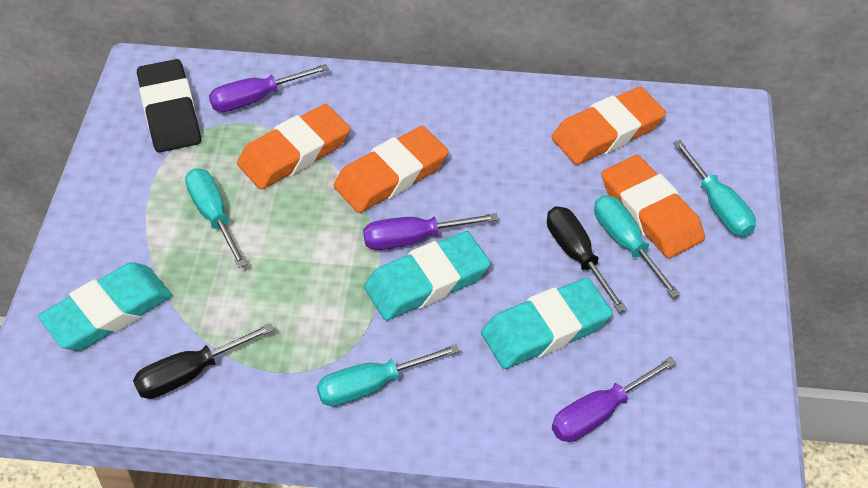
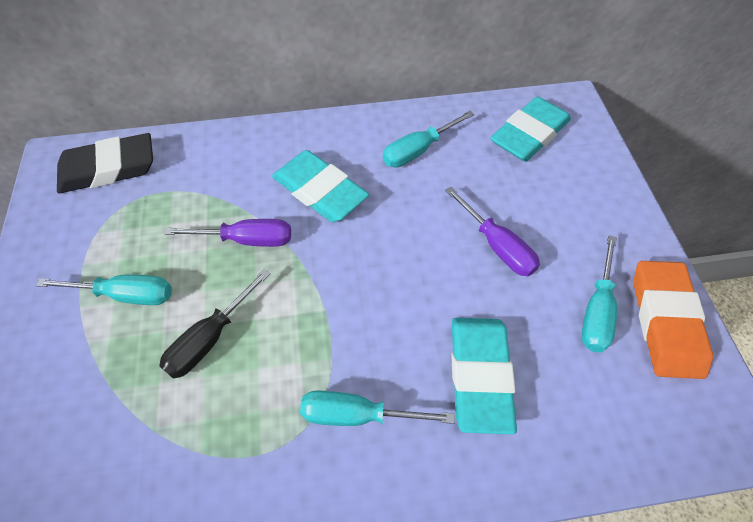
black screwdriver: [133,323,274,399] [547,206,627,312] = 2 -> [159,269,271,379] = 1
orange eraser: [237,104,350,190] [334,126,449,213] [552,87,666,165] [602,155,705,258] = 4 -> [634,261,713,379] = 1
purple screwdriver: [209,64,329,112] [363,213,498,250] [552,356,677,442] = 3 -> [164,219,291,247] [445,187,540,276] = 2

